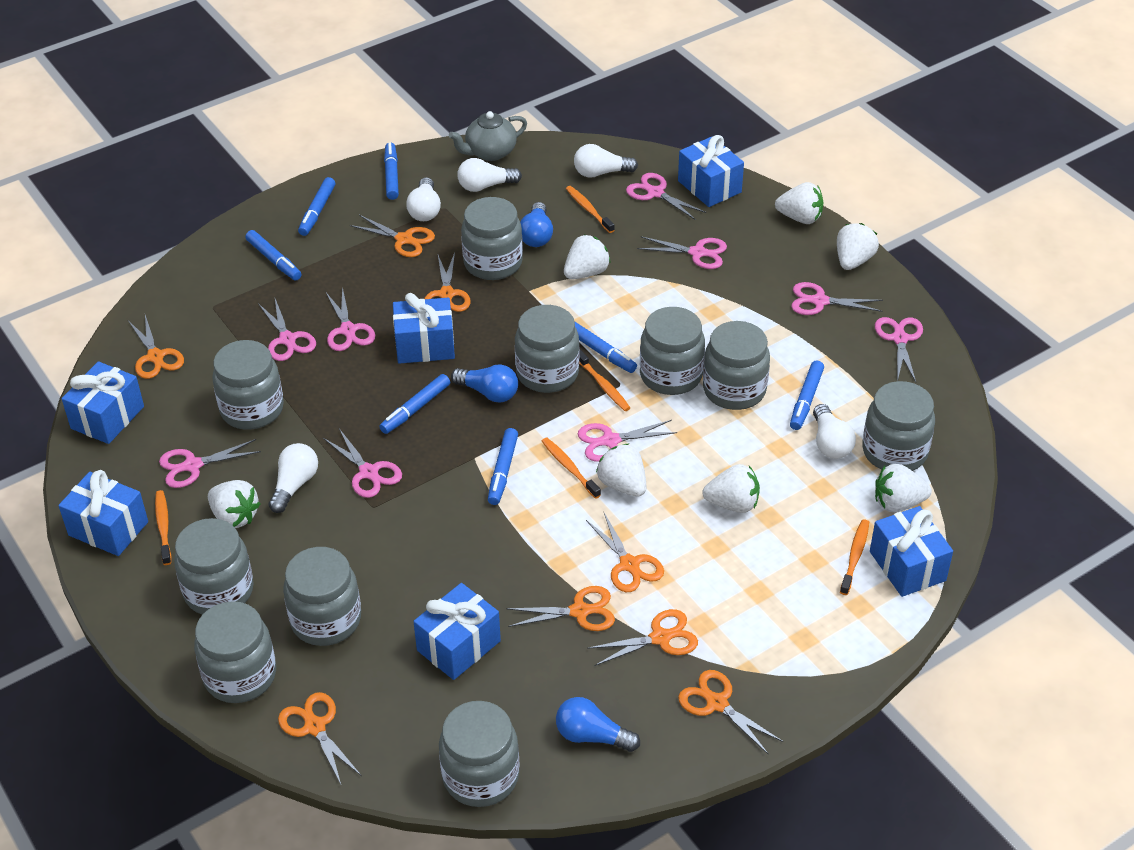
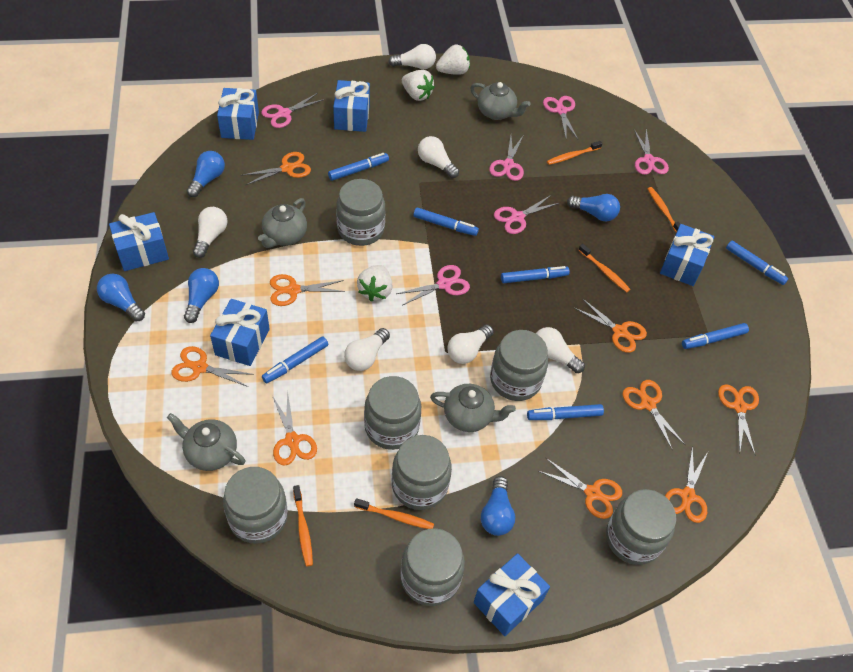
blue light bulb: [451,364,518,403] [520,202,553,247] [556,697,640,752] = 3 -> [97,274,145,321] [184,268,219,323] [187,151,225,197] [481,476,515,536] [567,194,620,221] = 5
grey jar: [174,518,254,615] [194,601,276,703] [212,340,284,430] [283,547,361,646] [439,701,520,807] [461,197,523,280] [515,305,580,393] [640,307,705,395] [703,321,770,410] [862,381,935,471] = 10 -> [223,467,288,544] [336,179,385,246] [364,376,421,450] [392,435,452,510] [400,528,465,606] [490,330,548,401] [606,489,676,565] = 7
grey teapot: [449,111,527,161] = 1 -> [167,413,246,471] [258,198,307,248] [430,384,516,432] [470,82,531,120] = 4
orange scissors: [128,315,184,379] [278,692,362,784] [350,215,435,257] [424,252,471,312] [506,586,615,631] [586,513,664,592] [587,609,698,666] [678,670,783,755] = 8 -> [171,346,254,387] [241,152,311,185] [270,274,345,306] [272,391,317,466] [539,458,622,519] [574,298,647,353] [623,380,685,451] [665,445,708,523] [718,384,759,454] = 9
pink scissors: [159,439,261,488] [258,299,316,361] [323,429,402,498] [325,287,375,351] [578,420,678,462] [626,173,706,220] [637,236,727,269] [791,282,883,315] [875,317,923,382] = 9 -> [261,93,325,128] [396,265,470,305] [489,136,524,181] [494,195,559,234] [543,96,578,139] [634,129,669,175] = 6
white light bulb: [269,443,318,513] [406,177,441,221] [457,158,522,192] [574,144,638,178] [813,404,856,459] = 5 -> [193,207,227,258] [344,328,390,371] [388,44,436,69] [418,136,459,178] [447,324,494,364] [536,327,585,373] = 6
white strawberry: [208,480,260,528] [564,235,611,279] [596,443,646,497] [703,464,760,513] [775,182,823,224] [837,223,879,270] [875,464,932,512] = 7 -> [357,265,392,302] [402,70,435,101] [436,45,470,75] = 3

